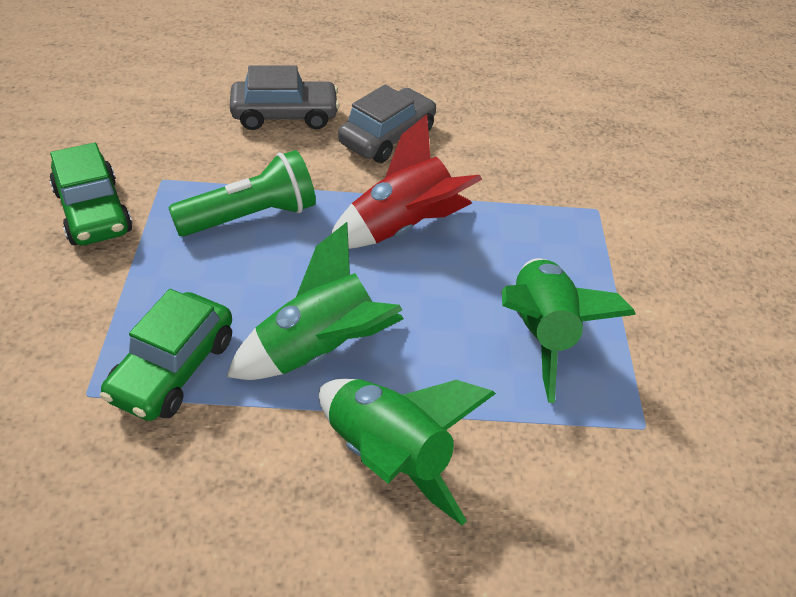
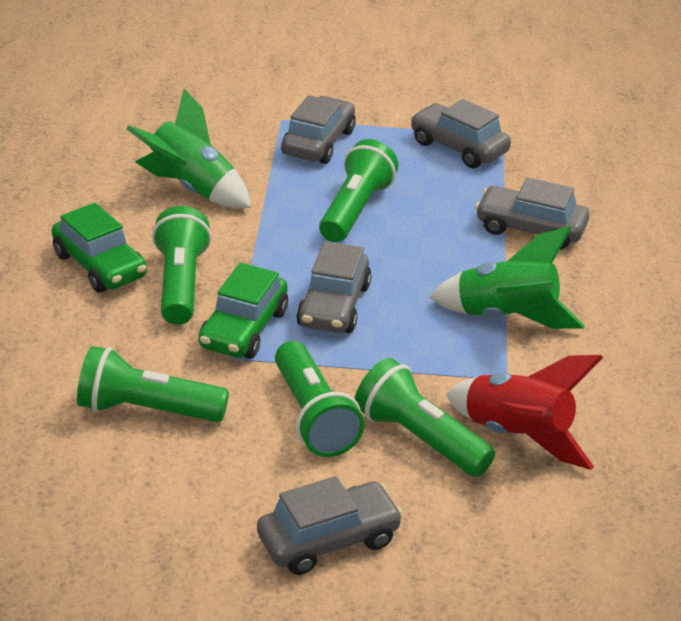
green flashlight: [168,150,316,237] = 1 -> [77,346,229,422] [152,206,212,325] [275,341,364,457] [319,139,398,242] [355,358,495,477] = 5
green rocket: [226,222,404,380] [319,379,496,526] [502,258,636,403] = 3 -> [126,89,251,208] [429,226,585,329] = 2
grey car: [230,65,340,130] [338,85,437,163] = 2 -> [257,476,403,575] [281,95,356,164] [296,241,372,333] [410,99,511,168] [475,177,589,250] = 5

